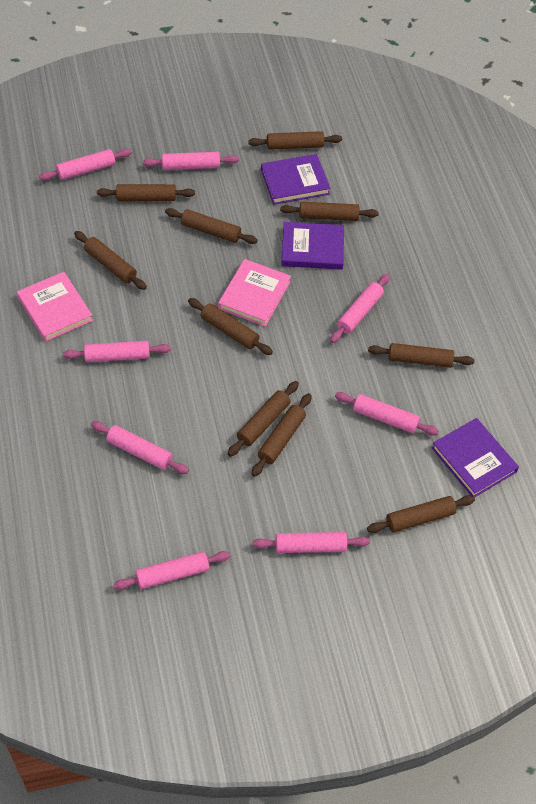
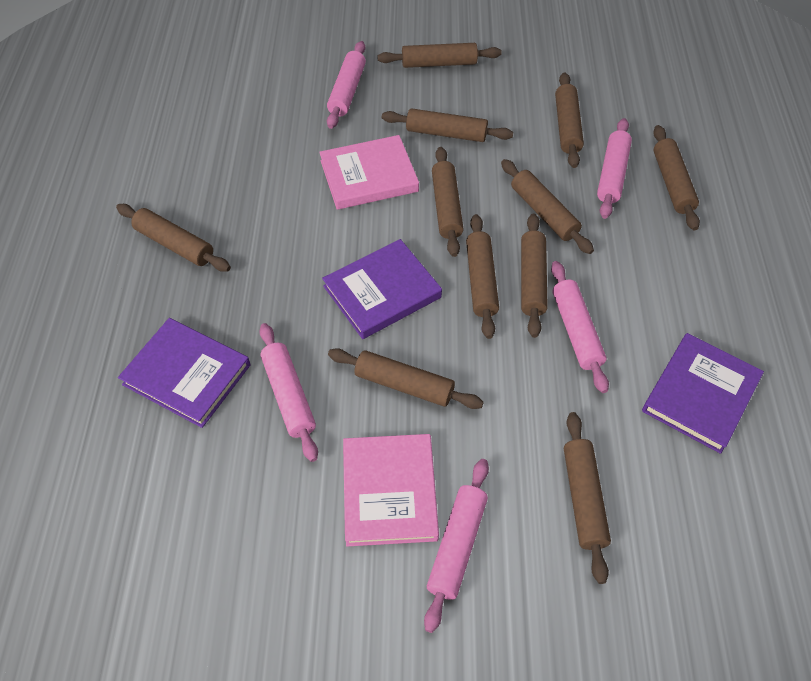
brown rolling pin: [74,231,147,290] [97,184,195,201] [165,208,258,244] [188,298,273,355] [228,381,299,457] [248,131,342,150] [251,393,312,477] [280,202,378,221] [367,495,475,533] [368,343,475,368] = 10 -> [116,204,231,272] [328,348,484,409] [377,43,502,68] [382,108,513,142] [432,147,464,257] [466,214,499,339] [501,159,594,254] [521,214,548,338] [555,72,584,168] [564,412,611,584] [653,125,700,230] = 11
pink rolling pin: [39,149,132,181] [63,341,171,362] [91,421,189,474] [114,551,230,590] [143,152,239,170] [252,532,370,553] [330,274,390,343] [335,392,439,436] = 8 -> [259,323,318,462] [327,41,366,129] [424,459,489,633] [551,261,609,393] [597,118,632,219] = 5

